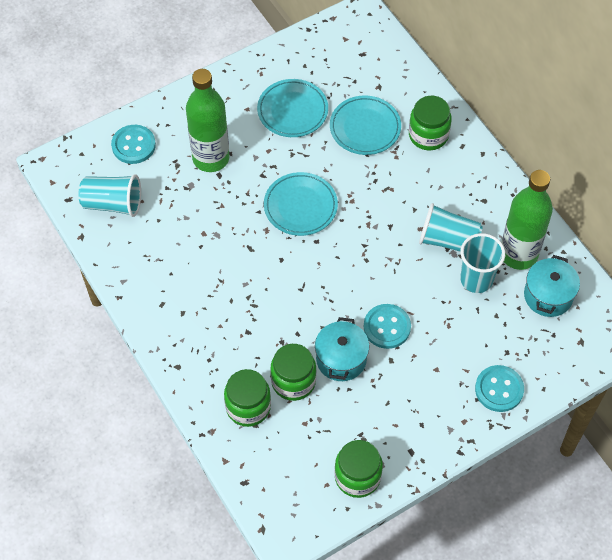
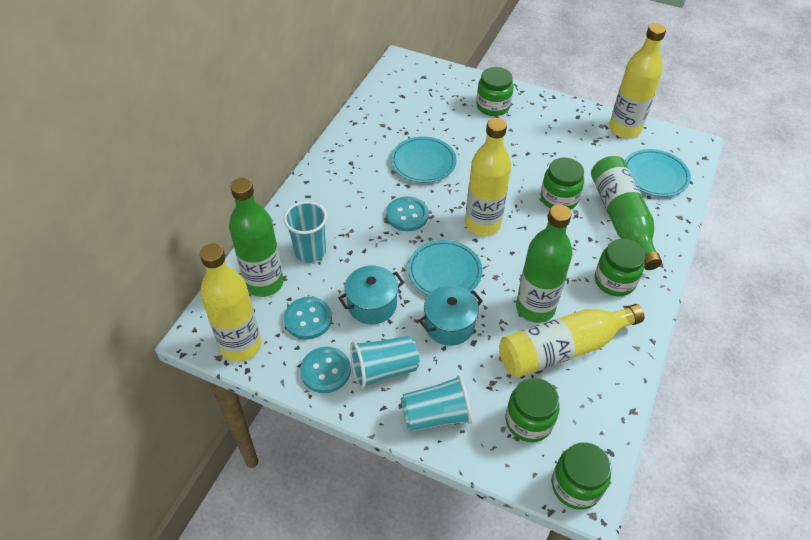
green bottle: [186,69,230,172] [502,170,553,270] = 2 -> [229,178,284,297] [516,205,572,323] [591,156,662,270] = 3
green jar: [224,369,271,427] [270,344,316,401] [334,440,383,498] [409,96,452,150] = 4 -> [476,67,513,116] [506,378,560,442] [541,158,584,210] [552,442,611,510] [595,239,645,296] = 5
yellow bottle: none = 0 -> [200,243,261,362] [465,118,511,236] [499,304,645,378] [609,23,666,138] = 4

